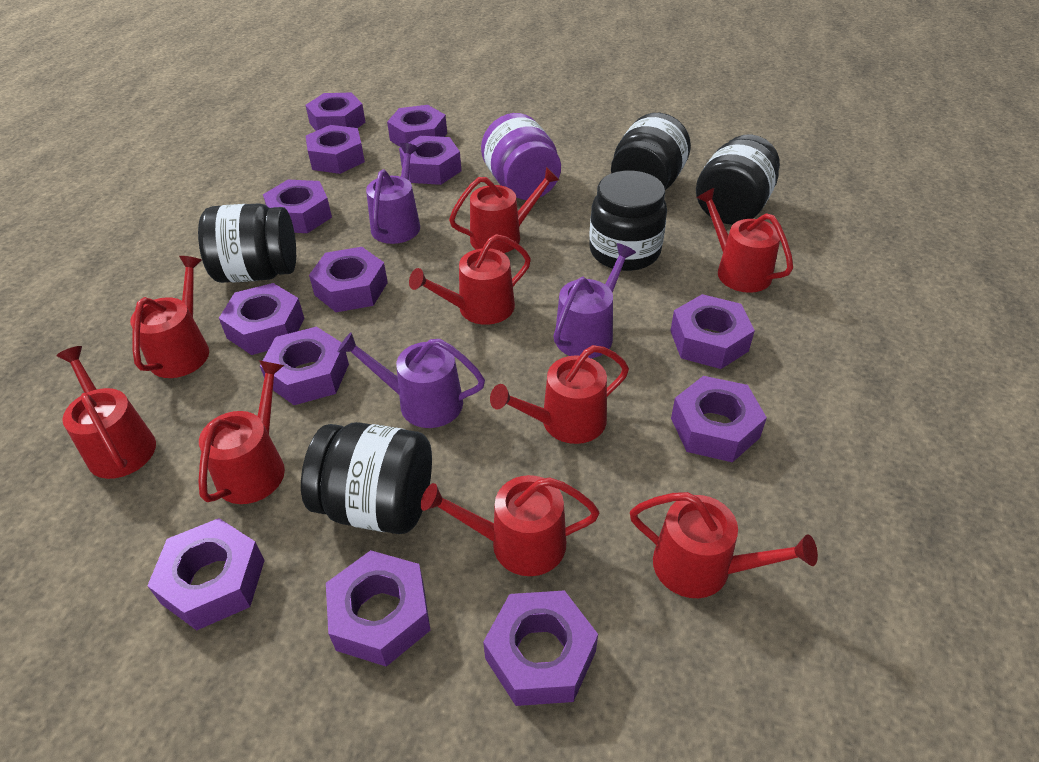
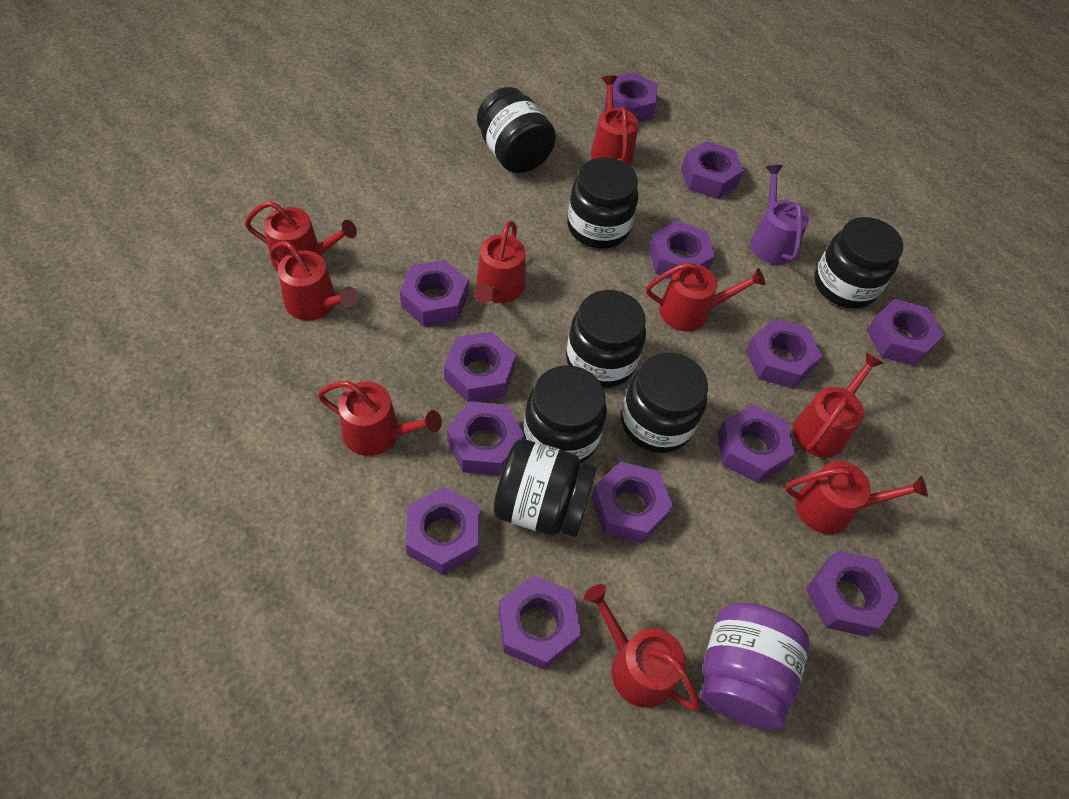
black jar: [198,203,296,283] [301,422,432,534] [589,171,667,271] [611,113,691,190] [696,134,780,225] = 5 -> [477,87,556,173] [494,439,597,537] [523,365,607,463] [566,290,646,388] [567,157,638,249] [621,353,708,453] [814,217,903,309] = 7
purple watering can: [337,332,485,428] [366,143,420,244] [553,243,636,358] = 3 -> [750,165,809,265] = 1

